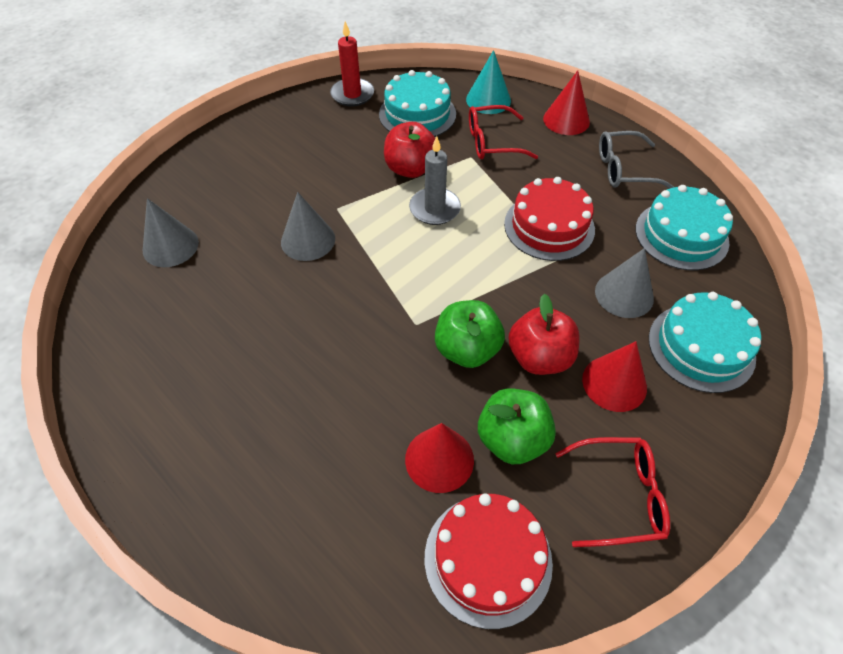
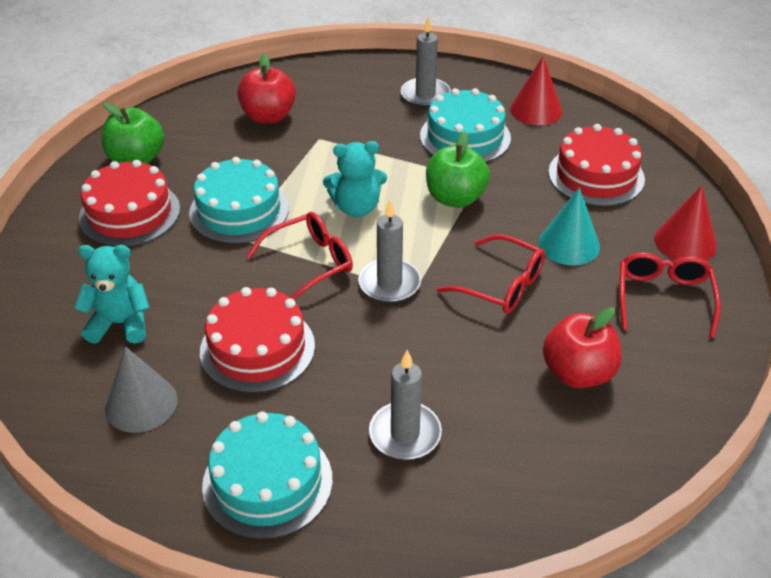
grey candle: [409,136,461,225] = 1 -> [358,200,421,303] [369,350,442,460] [401,17,451,108] = 3
grey cone: [143,198,199,267] [281,192,335,261] [595,248,654,318] = 3 -> [105,346,178,433] = 1
grey glasses: [599,131,674,189] = 1 -> none = 0
red cake: [425,494,553,629] [504,177,595,261] = 2 -> [79,160,180,247] [200,287,315,393] [549,124,645,206] = 3
red candle: [330,21,374,107] = 1 -> none = 0
red cone: [405,423,474,493] [543,71,590,135] [582,341,647,412] = 3 -> [510,56,562,125] [654,185,717,260] = 2
red glasses: [469,105,538,159] [555,437,670,547] = 2 -> [247,212,353,300] [437,234,545,314] [619,252,721,338] = 3
turquoise teddy bear: none = 0 -> [74,245,150,344] [323,141,387,217] = 2

